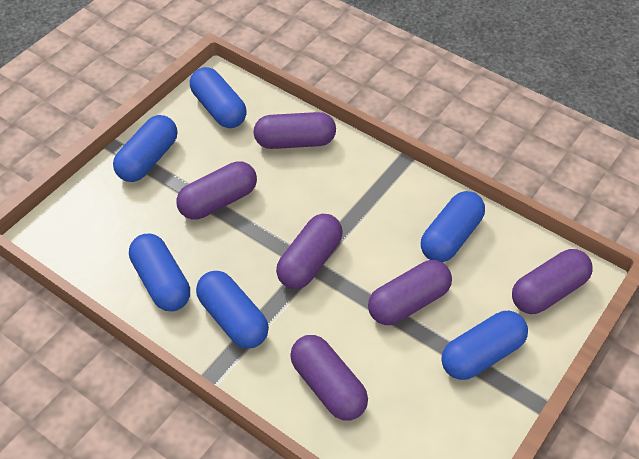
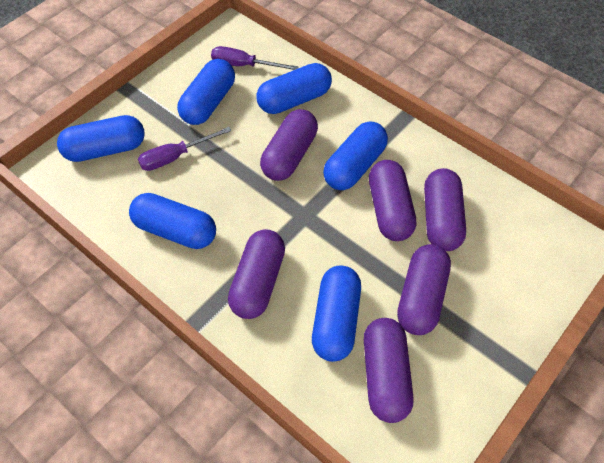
purple screwdriver: none = 0 -> [138,127,232,171] [211,46,298,70] = 2

